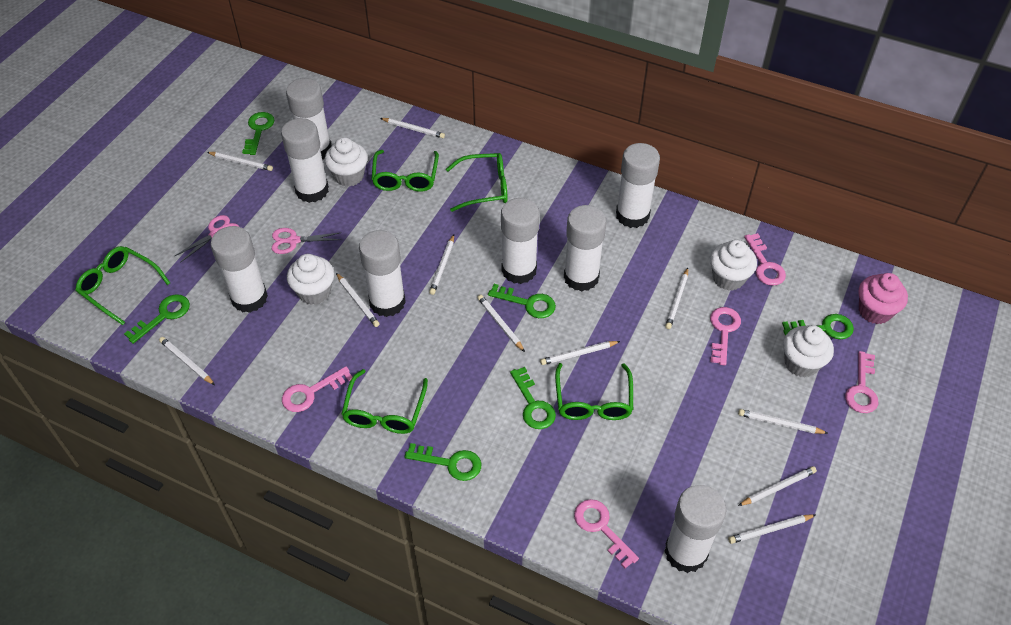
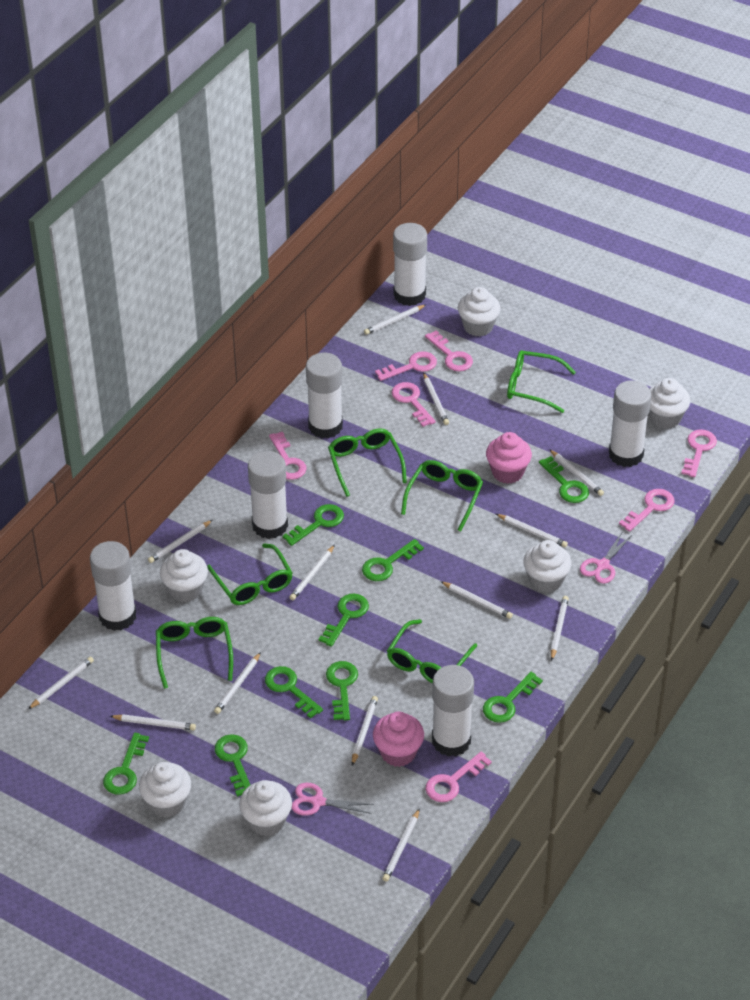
green glasses: [75,246,170,325] [341,369,428,434] [372,150,439,192] [446,153,508,212] [555,363,633,420] = 5 -> [156,617,233,689] [207,543,293,605] [328,428,407,497] [387,619,477,683] [401,460,483,532] [507,350,576,413] = 6
green key: [124,294,190,344] [242,112,274,155] [405,443,481,481] [488,284,556,318] [510,367,556,429] [782,314,854,339] = 6 -> [103,733,149,795] [215,734,250,797] [265,666,323,718] [283,504,344,546] [319,594,369,647] [326,661,358,720] [362,539,424,581] [483,672,543,723] [539,456,589,503] = 9
pink cupcake: [858,273,908,324] = 1 -> [373,712,424,767] [486,432,532,484] = 2
pink key: [282,366,352,412] [574,499,639,569] [710,307,741,366] [744,233,786,286] [845,351,878,413] = 5 -> [269,432,307,480] [375,351,437,381] [391,382,436,427] [425,330,473,371] [425,752,492,802] [619,489,675,532] [681,429,717,477] = 7
white cupcake: [287,254,334,305] [324,137,368,187] [710,240,757,291] [783,325,834,377] = 4 -> [139,762,191,818] [160,549,208,602] [239,780,292,836] [458,287,501,336] [523,540,571,593] [649,378,690,429] = 6
white glue stick: [211,226,268,313] [281,118,329,203] [286,78,331,160] [359,230,406,317] [501,198,540,284] [564,205,606,291] [616,143,660,228] [664,485,726,573] = 8 -> [90,541,136,631] [248,451,288,539] [306,353,343,439] [393,223,427,306] [432,665,474,757] [609,380,651,467] = 6
white pencil: [159,337,215,385] [207,152,273,171] [336,273,380,327] [380,118,445,138] [429,234,454,295] [477,295,525,352] [540,341,620,365] [665,268,688,329] [728,514,816,544] [738,409,829,434] [738,466,817,506] = 11 -> [28,656,94,709] [110,714,196,730] [148,520,212,563] [214,652,261,714] [289,545,335,600] [352,696,378,765] [364,305,426,335] [382,808,420,882] [423,372,449,425] [440,581,513,619] [496,514,568,547] [549,449,604,496] [551,596,569,661] = 13

